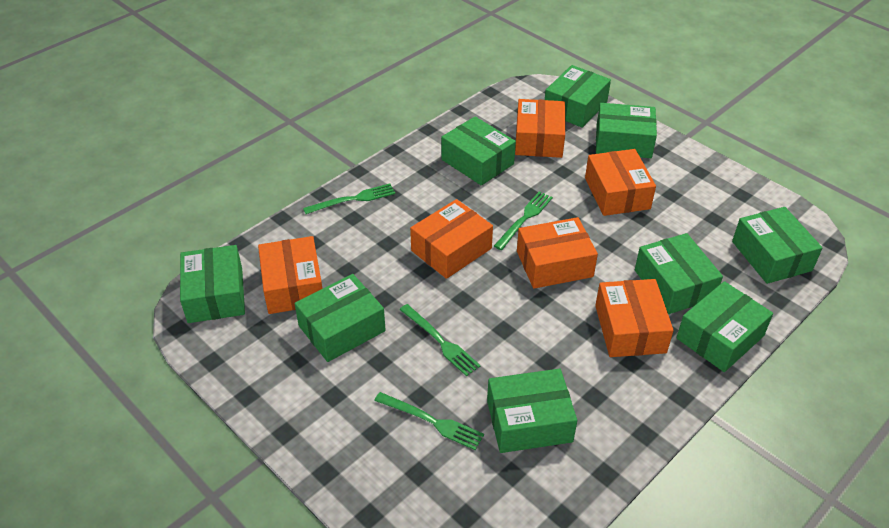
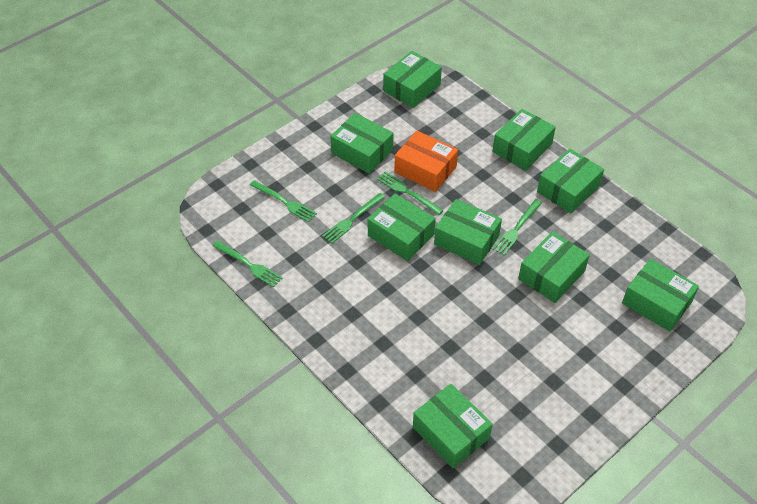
green fork: [303,183,395,214] [374,392,484,450] [399,304,481,376] [494,191,553,250] = 4 -> [213,241,283,287] [250,180,317,222] [322,193,385,244] [377,171,444,215] [492,199,542,255] = 5
orange box: [258,236,323,314] [410,199,493,279] [515,99,565,158] [517,217,598,289] [585,149,656,216] [595,279,674,357] = 6 -> [394,131,458,192] = 1

